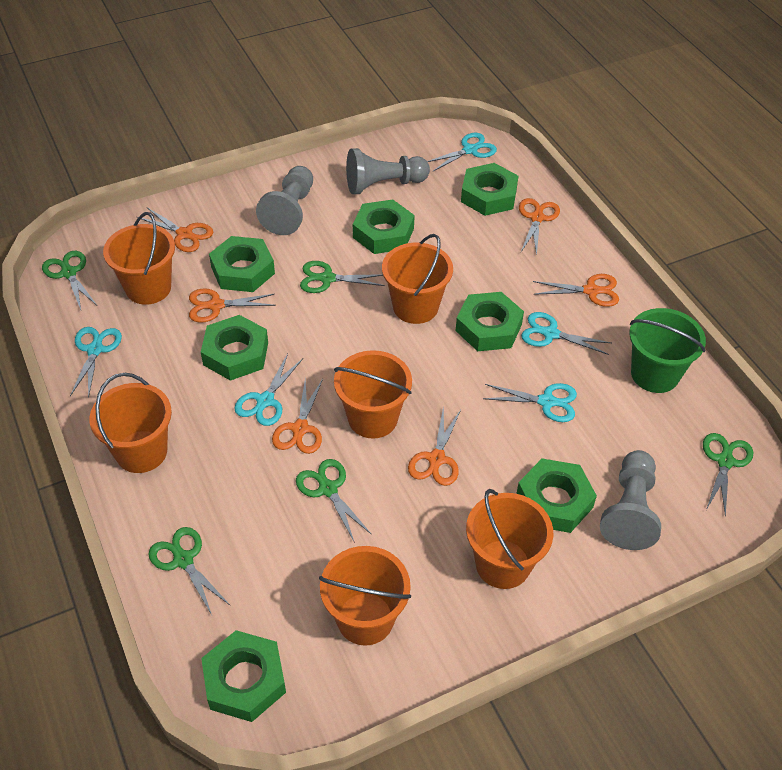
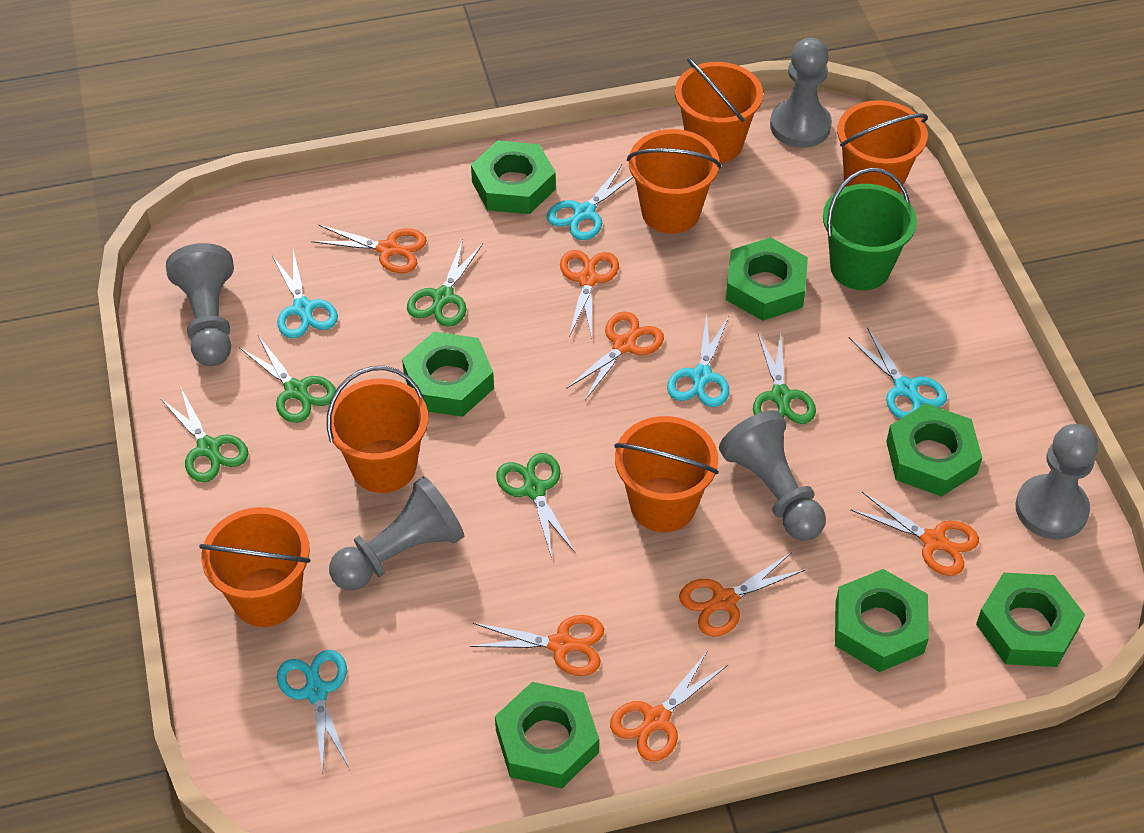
grey pawn: [256,166,313,235] [346,148,430,194] [600,450,661,550] = 3 -> [166,243,234,366] [329,476,464,590] [719,410,826,541] [770,38,832,148] [1015,424,1098,540] = 5
orange scissors: [137,208,213,252] [189,288,276,323] [272,379,323,454] [408,405,461,486] [519,198,560,256] [533,274,619,307] = 6 -> [311,225,427,273] [469,615,604,676] [560,250,619,339] [566,312,664,400] [610,652,728,762] [679,552,806,637] [850,492,979,576] = 7

